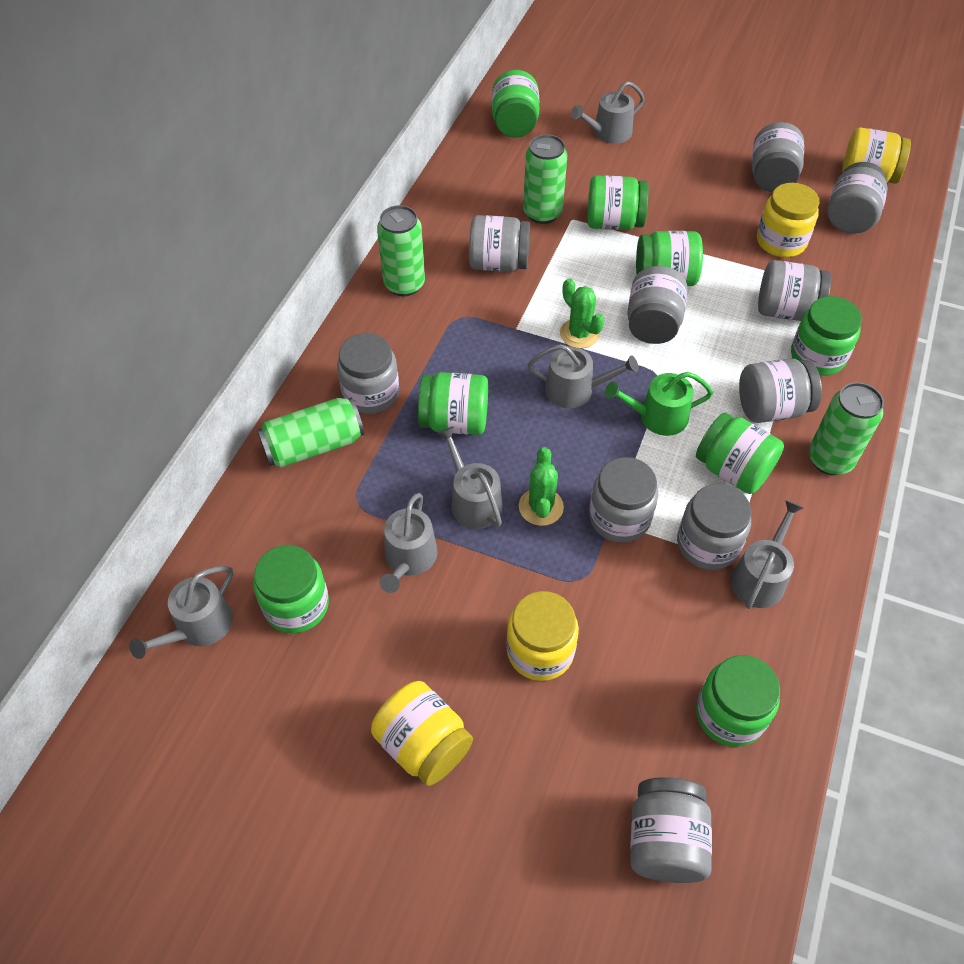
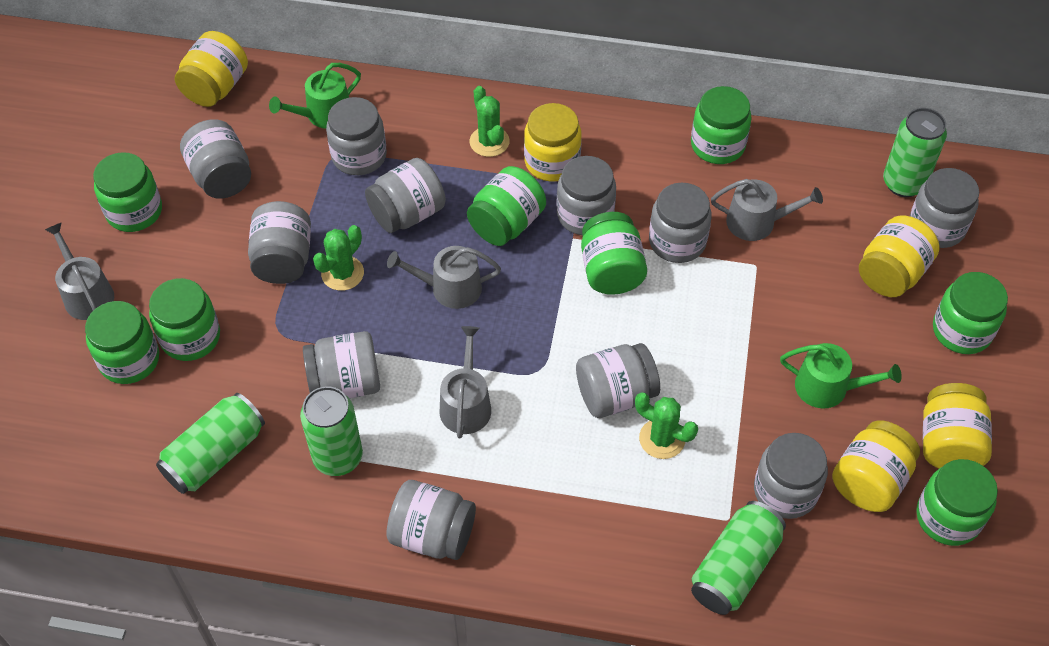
green cactus: [519,447,564,526] [560,278,605,348] = 2 -> [313,225,364,291] [470,86,509,157] [635,392,698,459] = 3
green watering can: [605,372,713,436] = 1 -> [269,63,361,129] [780,343,902,409] = 2
grey jar: [337,333,399,414] [469,215,530,272] [589,457,658,543] [627,266,687,344] [630,777,712,883] [677,484,751,570] [739,359,822,423] [752,122,804,192] [758,260,831,321] [827,162,888,233] = 10 -> [180,119,251,198] [248,201,311,284] [303,331,380,398] [326,97,387,175] [365,158,446,233] [386,480,476,560] [556,156,616,235] [576,343,660,418] [649,183,712,263] [754,433,828,519] [910,168,979,248] = 11
grey watering can: [129,566,233,659] [380,493,438,593] [437,426,503,529] [528,344,638,408] [571,81,645,144] [731,500,804,609] = 6 -> [45,222,114,320] [387,246,501,309] [440,326,491,438] [711,179,823,241] = 4
yellow jar: [371,681,473,786] [506,591,579,681] [757,183,819,257] [842,128,911,184] = 4 -> [175,31,248,107] [524,103,581,181] [832,420,920,512] [859,216,940,297] [923,383,992,469] = 5

